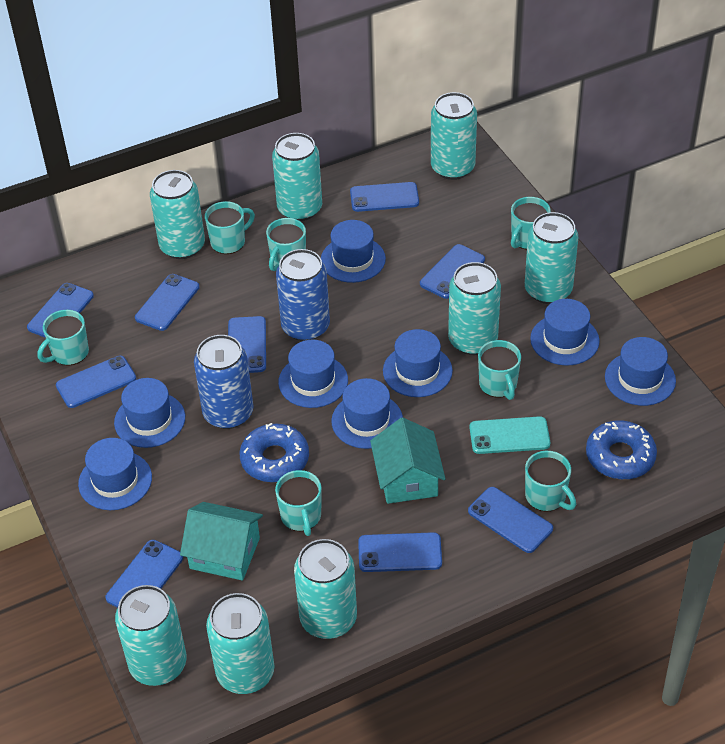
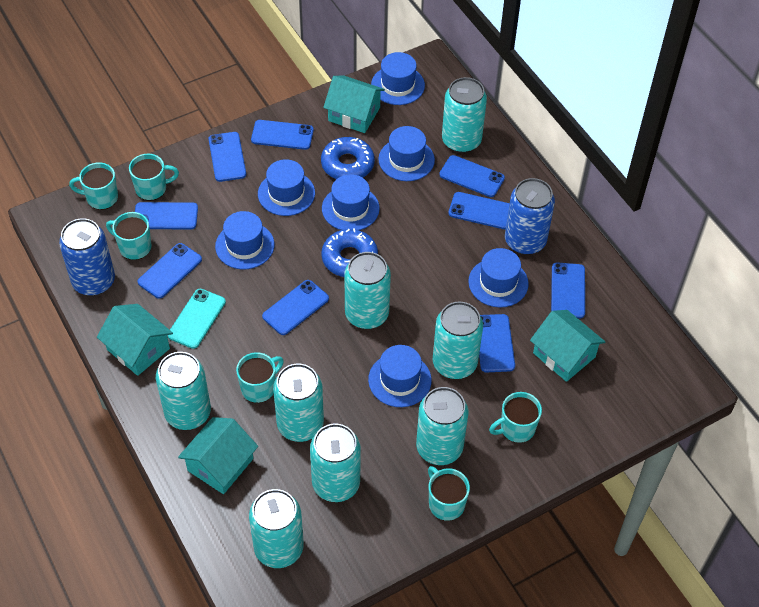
blue hat: [78,438,152,510] [114,378,185,448] [278,340,348,408] [321,220,386,283] [331,378,403,449] [383,329,453,397] [530,299,600,366] [605,337,676,406] = 8 -> [215,211,274,269] [258,159,315,216] [322,174,380,230] [368,345,432,407] [371,52,425,105] [378,126,435,181] [468,248,529,308] = 7
turquoise house: [180,502,263,581] [370,417,446,504] = 2 -> [97,304,173,376] [178,417,258,494] [323,76,385,133] [530,310,605,382] = 4
turquoise mug: [38,310,89,366] [205,201,255,254] [266,218,306,271] [275,470,322,536] [478,340,521,400] [511,197,551,250] [525,451,576,512] = 7 -> [69,162,118,210] [106,212,151,260] [129,153,179,201] [236,352,284,403] [428,466,470,521] [489,392,542,443] = 6

